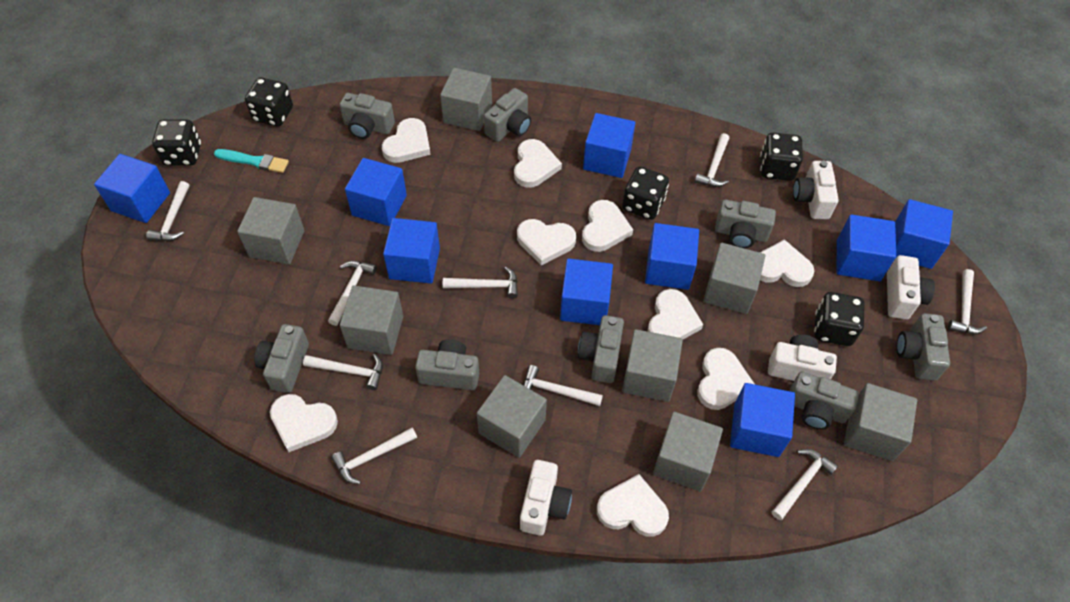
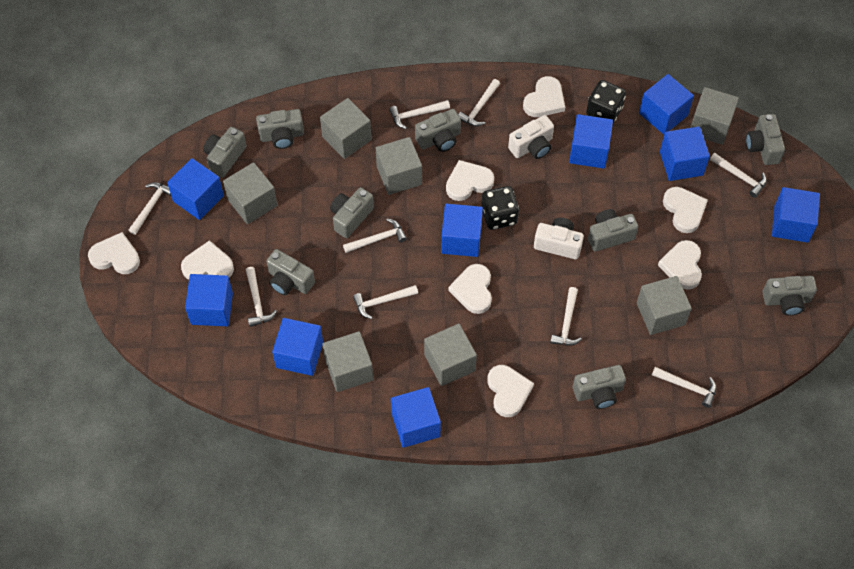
black dice: [152,119,201,166] [245,78,293,127] [622,166,669,220] [760,133,803,181] [814,292,865,346] = 5 -> [481,186,519,230] [586,80,626,123] = 2
grey camera: [254,324,309,393] [340,93,395,139] [415,339,479,390] [484,88,531,142] [578,315,624,383] [715,200,776,249] [790,371,859,430] [896,313,950,380] = 8 -> [203,127,246,178] [256,109,304,149] [266,249,315,295] [330,187,374,238] [415,109,461,152] [573,365,626,409] [588,209,638,252] [746,114,785,165] [762,276,817,316] = 9
grey cube: [237,197,304,264] [340,285,403,355] [440,68,492,131] [477,375,547,458] [622,329,683,402] [653,412,723,491] [703,243,765,314] [844,383,917,461] = 8 -> [223,162,277,224] [320,98,372,159] [322,331,373,392] [376,137,422,195] [424,324,477,386] [637,276,692,335] [690,87,739,145] = 7
turquoise brush: [214,149,289,173] = 1 -> none = 0
white camera: [520,460,572,536] [768,335,837,381] [793,160,839,219] [887,255,935,320] = 4 -> [508,115,554,159] [534,218,584,259] = 2
white heart: [270,394,338,452] [382,118,431,163] [514,139,562,188] [517,219,576,265] [582,200,633,252] [597,474,669,537] [648,289,703,339] [697,348,754,410] [760,239,814,287] = 9 -> [88,232,140,274] [181,240,234,280] [446,160,494,201] [448,264,492,314] [487,365,534,417] [523,76,565,117] [658,240,702,290] [663,187,708,233] = 8

